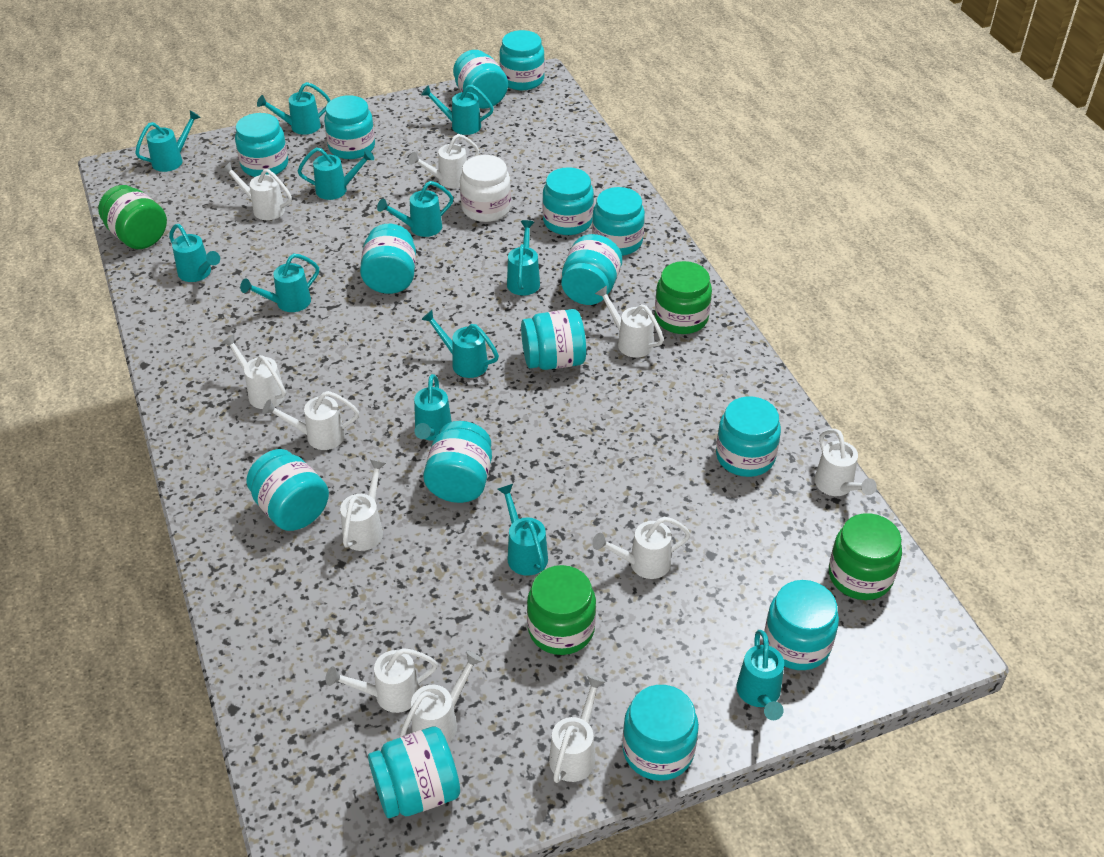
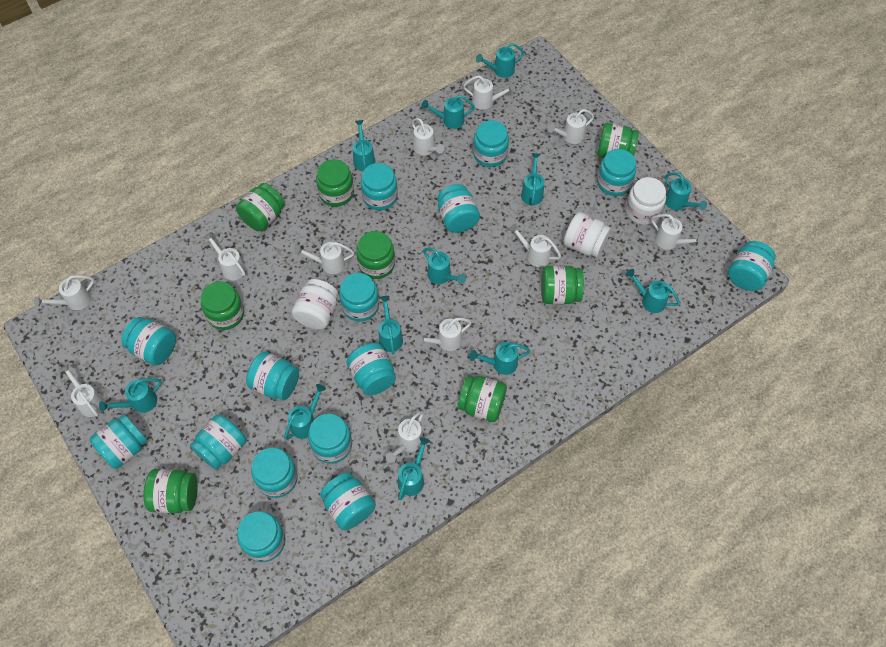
green jar: [98,185,167,249] [527,565,596,655] [655,261,712,334] [829,513,902,600] = 4 -> [144,469,198,513] [201,281,244,330] [236,183,285,231] [316,159,354,207] [356,231,395,279] [458,375,507,422] [541,266,584,304] [597,123,639,158] = 8
white jar: [460,155,511,222] = 1 -> [292,279,338,330] [563,212,611,257] [626,177,666,225] = 3

